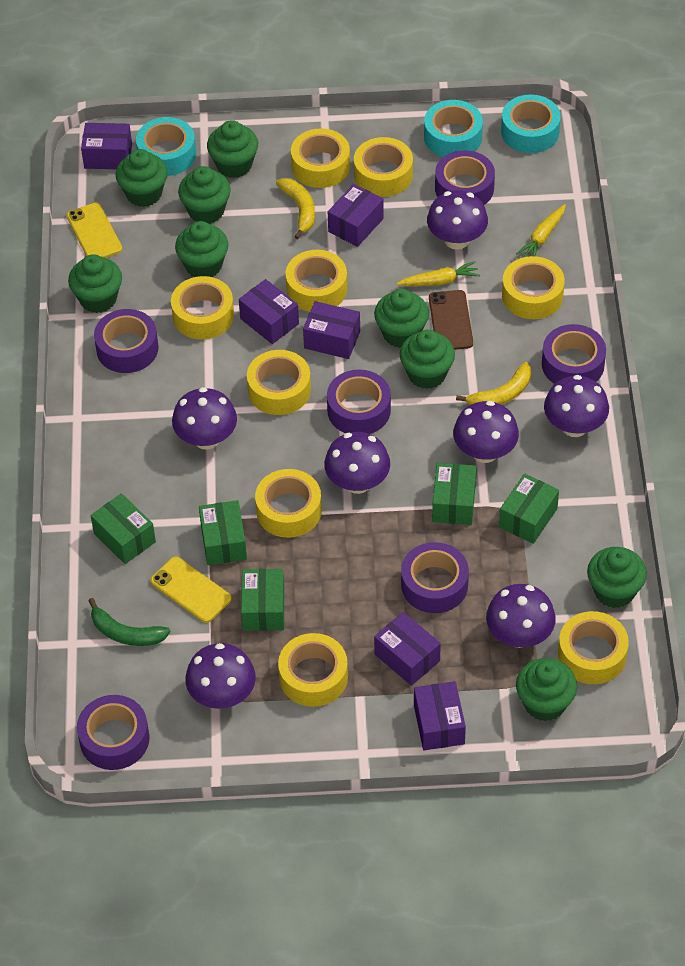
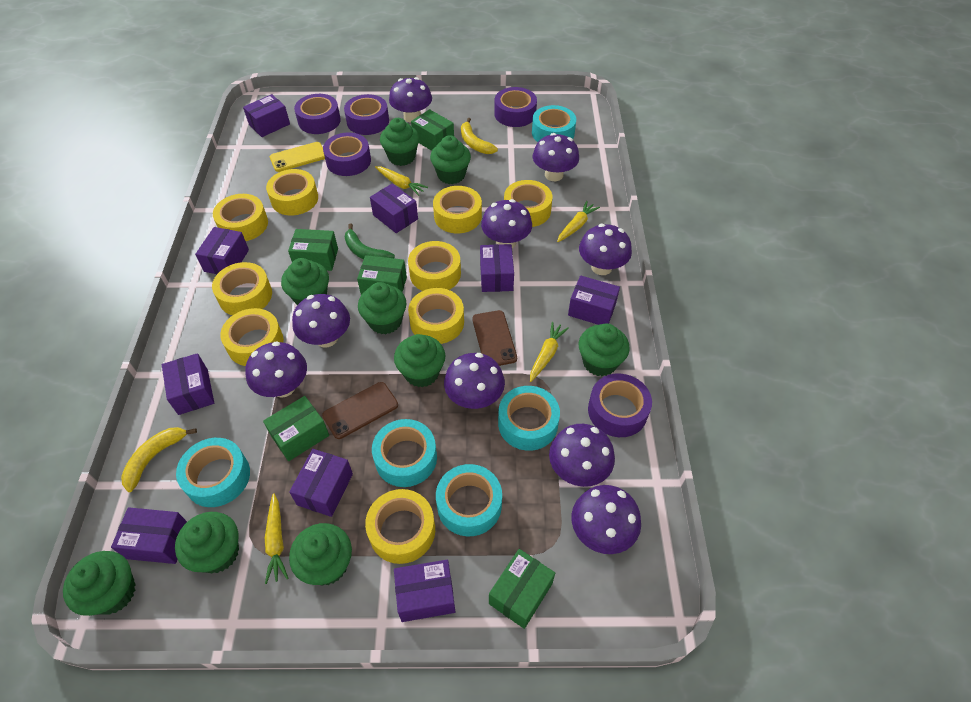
brown phone: [429,290,473,350] = 1 -> [322,382,398,439] [472,310,517,366] = 2
purple box: [81,123,132,169] [239,279,299,344] [303,301,360,359] [328,184,384,247] [374,612,441,686] [414,681,466,750] = 6 -> [111,507,187,564] [162,353,214,415] [195,227,249,274] [243,94,290,137] [289,449,353,517] [370,183,418,233] [394,560,456,622] [480,244,514,292] [568,276,620,325] = 9
purple mushroom: [172,387,237,450] [185,643,256,709] [324,432,390,494] [427,190,488,250] [453,401,519,463] [486,584,556,648] [544,375,609,437] = 7 -> [245,341,307,398] [292,294,350,348] [389,77,432,123] [444,353,505,409] [481,199,532,248] [533,133,579,181] [549,424,615,487] [572,485,641,554] [579,224,632,275] = 9
purple tape: [77,695,149,770] [94,309,159,373] [327,370,391,434] [401,542,469,613] [435,150,495,205] [542,324,606,384] = 6 -> [294,94,341,134] [323,132,371,176] [344,94,389,135] [494,87,537,127] [588,374,652,437] = 5
turquoise tape: [136,117,196,176] [424,100,483,157] [501,95,561,153] = 3 -> [176,438,250,507] [372,419,437,487] [436,464,502,536] [498,386,560,451] [532,105,576,142] = 5
yellow carrot: [396,261,480,286] [516,204,566,257] = 2 -> [265,493,289,584] [375,166,428,196] [530,322,569,382] [557,201,600,242] = 4
yellow phone: [67,203,122,258] [150,557,231,623] = 2 -> [270,142,325,172] = 1

